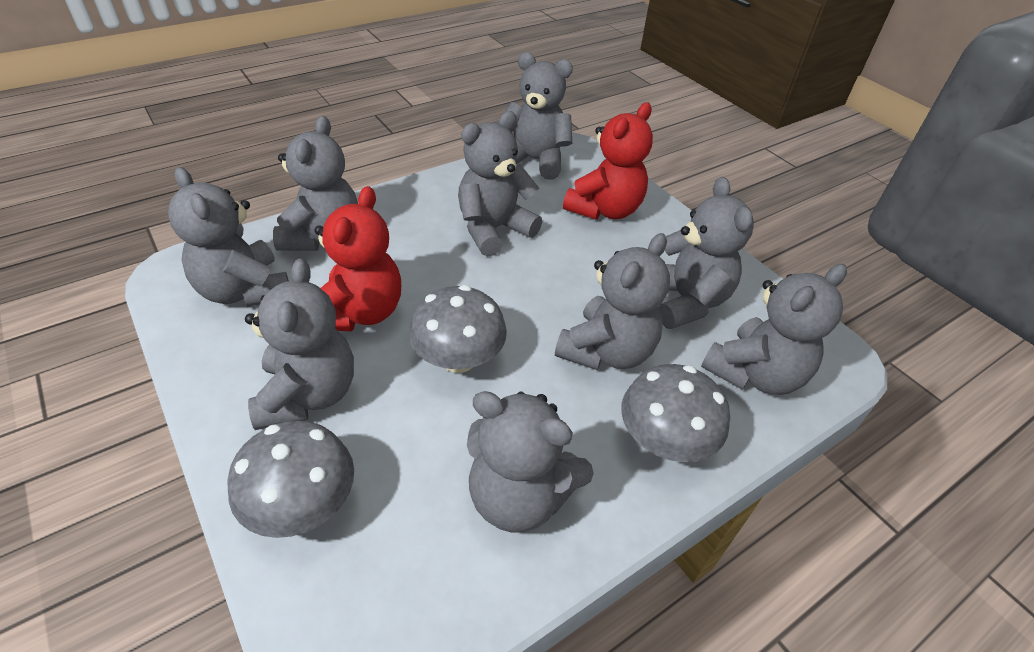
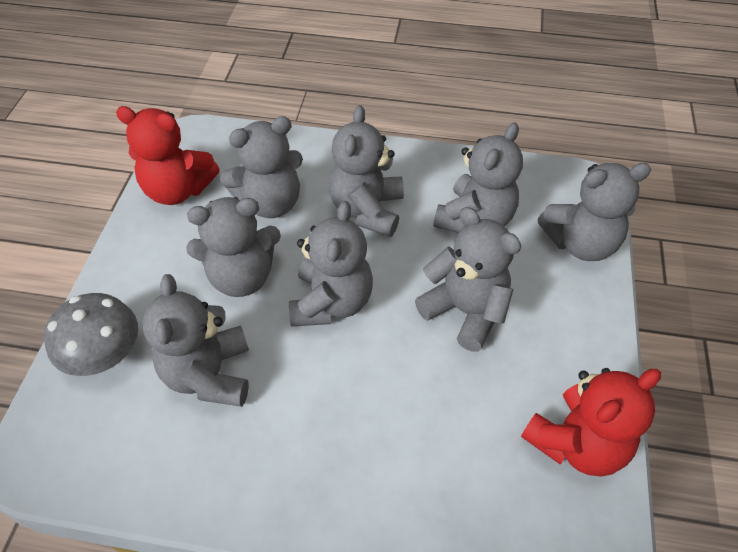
grey mushroom: [227,421,354,538] [409,285,507,373] [621,364,730,462] = 3 -> [44,293,138,376] = 1
grey teddy bear: [168,167,289,307] [245,259,354,430] [273,116,358,251] [458,111,542,256] [467,391,594,532] [505,52,573,180] [555,233,670,370] [659,177,754,329] [701,264,847,395] = 9 -> [142,274,249,407] [186,197,281,297] [220,116,303,218] [289,201,373,326] [329,105,404,237] [415,207,521,352] [434,122,523,233] [537,163,651,261] = 8

